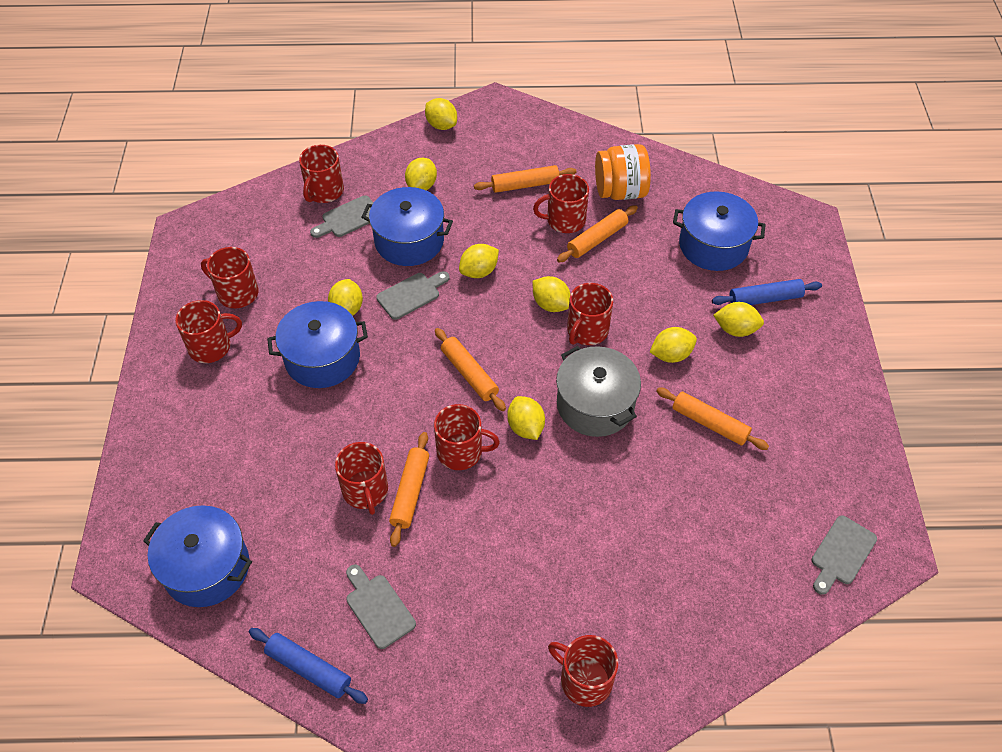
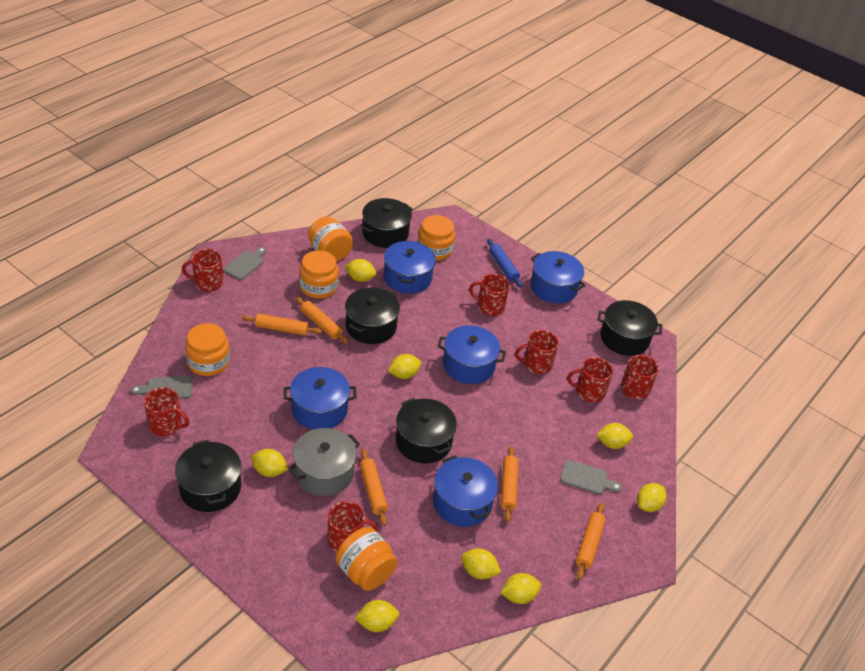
black pot: none = 0 -> [175,440,242,512] [345,288,400,344] [360,198,413,248] [396,398,457,463] [598,300,662,356] = 5
blue pot: [143,505,252,607] [267,301,368,388] [361,187,453,266] [673,191,766,271] = 4 -> [284,367,357,430] [384,241,436,294] [433,455,498,527] [437,325,506,384] [531,251,586,303] = 5
blue rolling pin: [249,628,368,704] [712,279,822,305] = 2 -> [487,239,522,288] = 1
grey cutting board: [310,195,373,238] [346,565,416,649] [376,271,450,320] [812,516,877,595] = 4 -> [131,375,192,399] [223,247,266,280] [560,460,622,495] = 3
orange jar: [595,144,651,200] = 1 -> [185,323,230,376] [299,250,339,298] [308,217,353,262] [336,527,398,591] [417,215,455,260] = 5
red mug: [175,300,242,363] [201,247,259,308] [299,145,344,203] [335,442,388,515] [434,404,500,470] [533,174,589,233] [548,635,618,707] [567,283,613,345] = 8 -> [144,387,189,436] [182,249,223,292] [327,501,378,552] [469,274,510,316] [515,330,559,374] [567,357,613,402] [621,355,659,399] = 7

